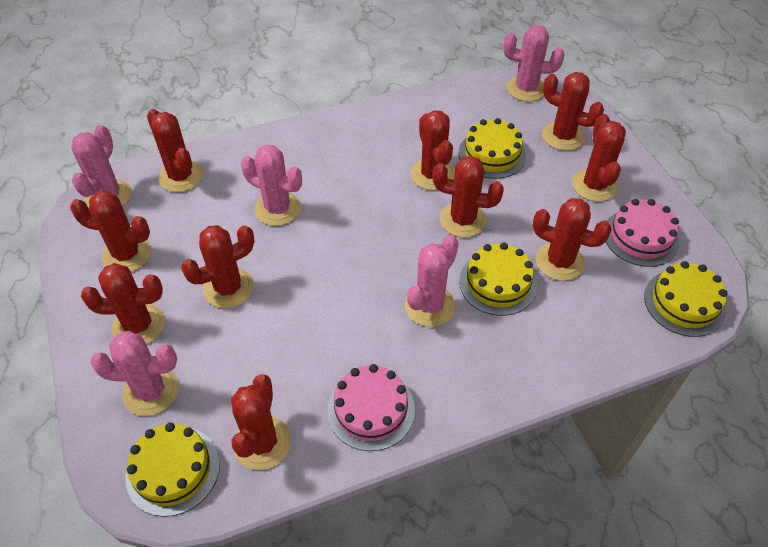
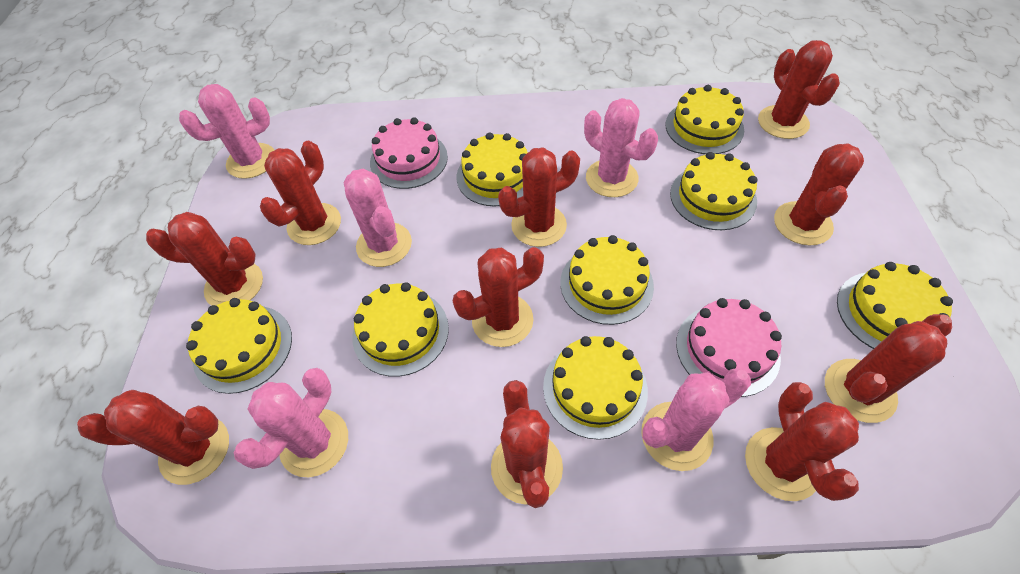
yellow cake: [125,423,220,517] [458,118,526,179] [459,242,537,316] [644,261,728,337] = 4 -> [186,298,292,394] [352,282,449,377] [457,132,528,206] [543,336,648,440] [560,235,654,325] [665,85,744,154] [670,152,757,230] [837,262,953,349] = 8

